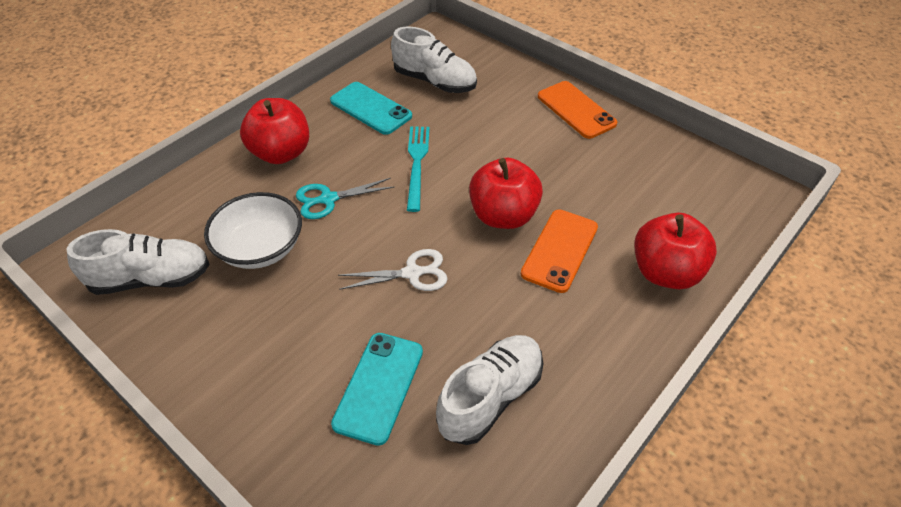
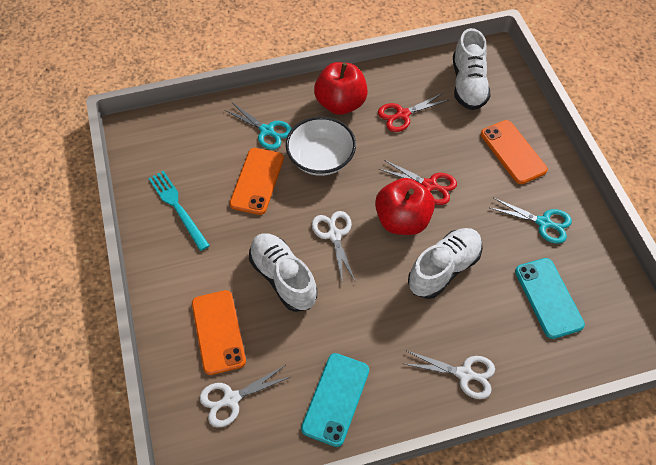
orange phone: [521,209,598,293] [538,81,617,139] = 2 -> [192,290,246,375] [230,148,284,215] [481,120,548,184] = 3
red apple: [240,98,309,164] [469,158,543,229] [634,213,717,289] = 3 -> [314,62,368,115] [375,178,435,235] = 2
red scissors: none = 0 -> [378,93,449,132] [379,160,457,205] = 2
turquoise scissors: [296,178,394,219] = 1 -> [225,103,292,150] [490,198,572,244] = 2
white scissors: [338,249,448,291] = 1 -> [200,365,292,427] [312,211,355,284] [405,351,495,399] = 3

